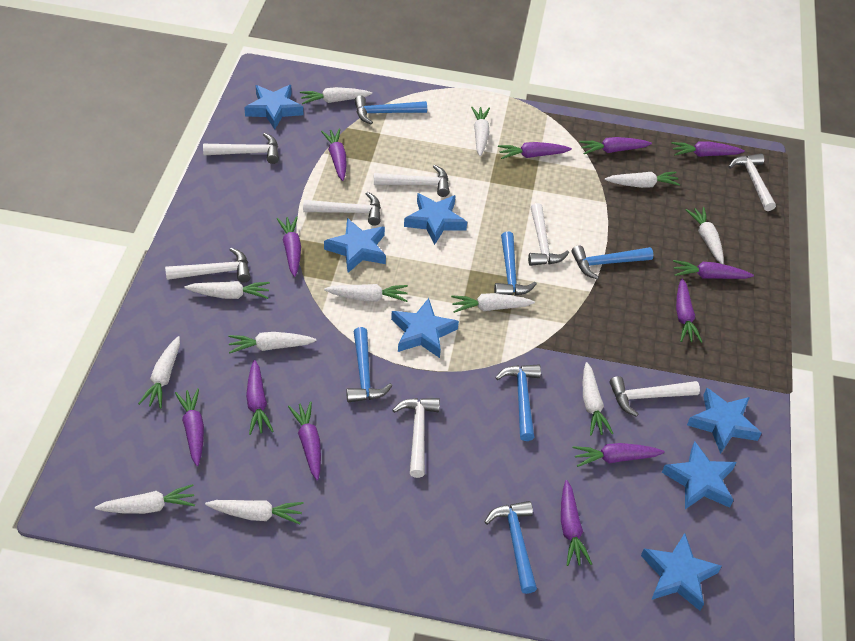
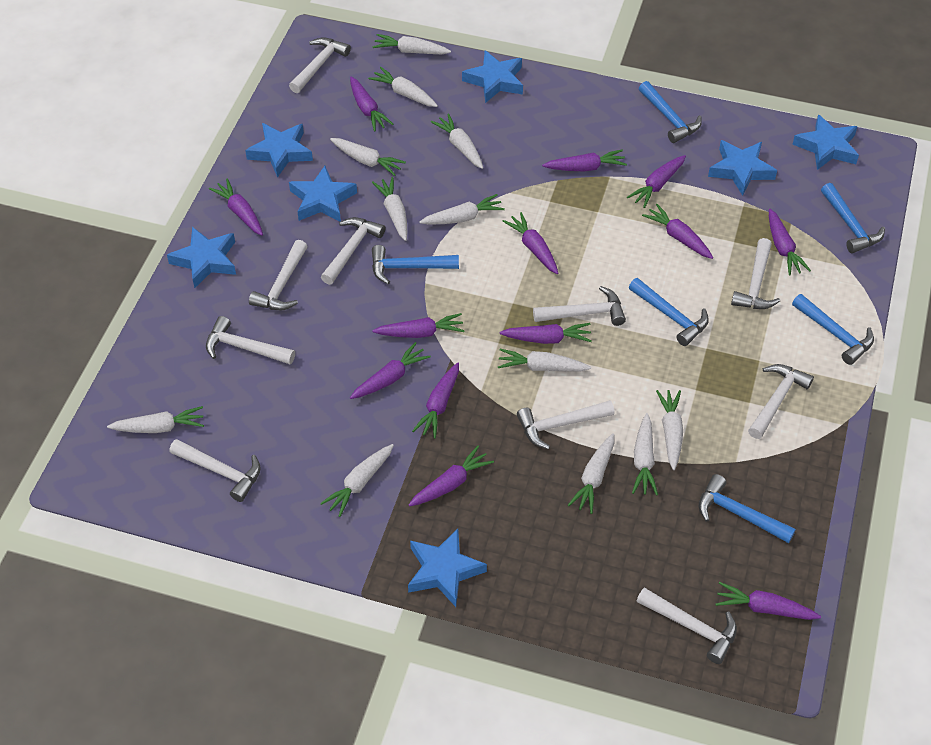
purple carrot: [175,388,204,466] [246,360,274,435] [277,216,301,277] [288,401,321,480] [321,129,346,181] [498,142,572,159] [561,480,592,566] [573,443,665,467] [579,137,652,154] [671,141,745,157] [673,260,754,279] [676,279,702,343] = 12 -> [209,179,263,236] [350,77,393,131] [350,342,431,399] [372,313,465,338] [409,446,494,507] [412,363,459,439] [500,323,592,344] [503,212,558,274] [542,150,627,172] [627,155,686,208] [642,204,713,259] [715,582,821,620] [769,209,811,276] = 13
white hammer: [165,248,251,283] [203,133,279,164] [303,192,381,226] [374,165,450,197] [393,398,440,478] [528,203,569,266] [609,376,700,417] [729,153,776,211] = 8 -> [169,439,261,502] [206,316,295,365] [249,240,308,310] [289,38,351,93] [321,217,385,285] [517,400,615,449] [533,286,626,326] [637,587,737,664] [731,238,780,309] [748,364,814,439] = 10

